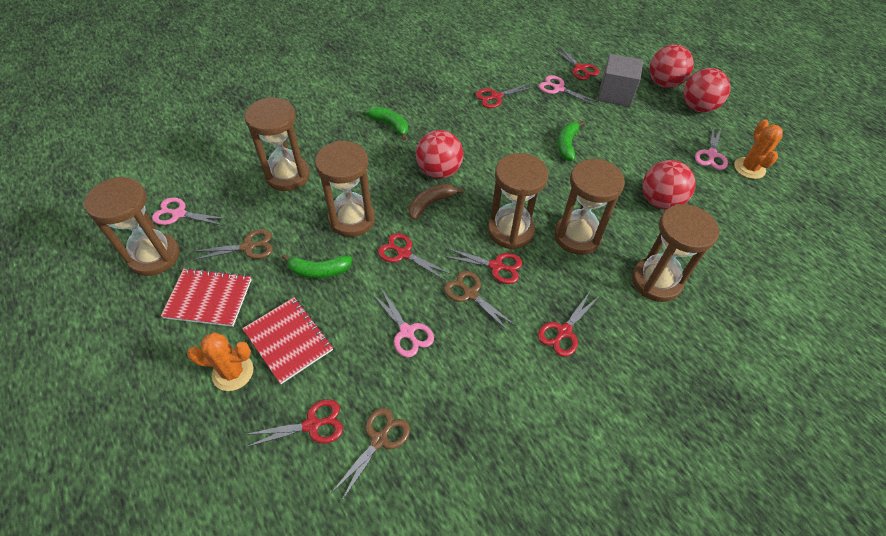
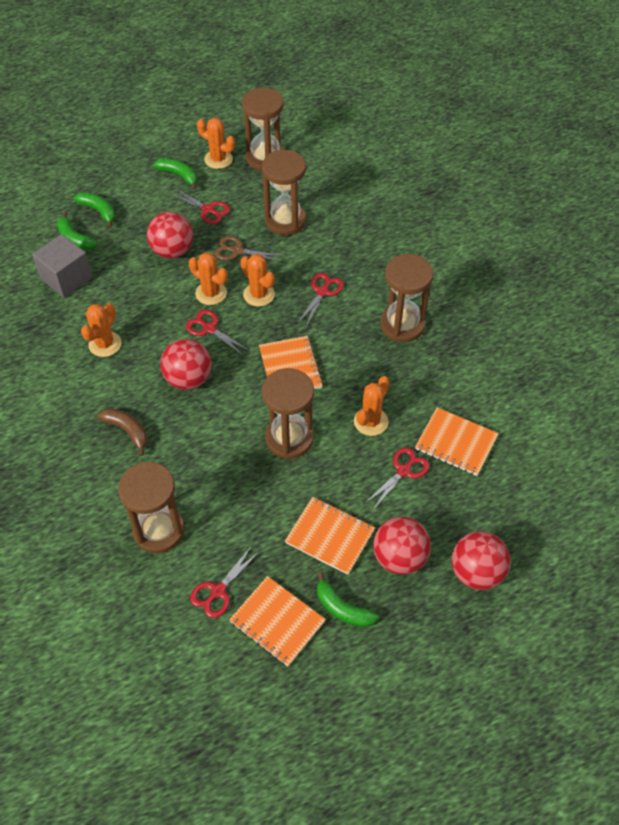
brown hourglass: [84,176,180,276] [245,97,310,191] [315,140,375,237] [488,153,548,249] [554,159,625,255] [632,204,720,302] = 6 -> [118,462,185,553] [242,87,284,171] [262,150,306,235] [262,368,314,459] [380,254,433,342] = 5
brown scissors: [192,229,273,260] [331,408,410,502] [444,271,516,332] = 3 -> [215,236,282,262] = 1
green banana: [282,254,352,279] [365,106,408,140] [558,121,584,161] = 3 -> [57,212,97,250] [73,192,116,228] [153,158,197,190] [317,572,379,627] = 4
orange cactus: [187,332,253,391] [734,119,783,179] = 2 -> [81,303,122,357] [189,252,228,305] [197,118,235,169] [240,254,275,307] [354,376,389,436] = 5
orange notebook: none = 0 -> [229,576,326,666] [259,336,323,389] [285,497,375,575] [415,407,499,476] = 4
pink scissors: [152,197,228,226] [373,288,434,358] [539,75,598,106] [695,125,728,170] = 4 -> none = 0
red notebook: [161,268,252,327] [242,297,333,384] = 2 -> none = 0
red scissors: [244,399,343,447] [378,233,451,281] [443,248,523,284] [475,83,535,108] [538,293,599,357] [554,46,599,80] = 6 -> [170,188,230,224] [186,310,250,355] [190,547,260,618] [298,273,344,327] [367,447,430,510] = 5

